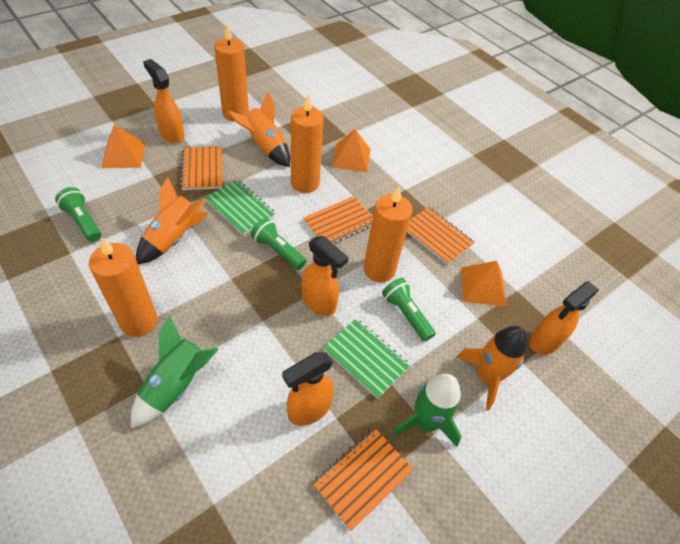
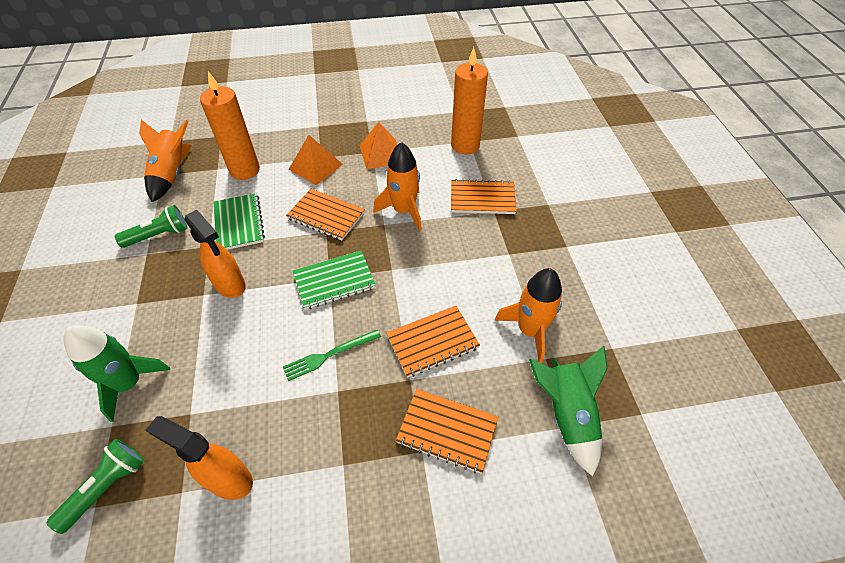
green flashlight: [55,187,101,242] [251,218,306,270] [382,278,436,342] = 3 -> [47,439,144,534] [114,205,187,248] = 2
green fork: none = 0 -> [283,329,381,381] = 1
orange candle: [89,237,157,337] [214,24,249,122] [291,94,324,193] [363,186,412,282] = 4 -> [200,71,260,180] [451,47,488,154] = 2
orange pyramid: [101,125,145,168] [332,129,370,172] [461,261,506,307] = 3 -> [288,135,343,185] [359,122,397,169] = 2
orange spray bottle: [143,59,185,143] [282,352,334,426] [302,236,349,316] [529,281,599,355] = 4 -> [146,416,253,500] [184,209,246,298] = 2

